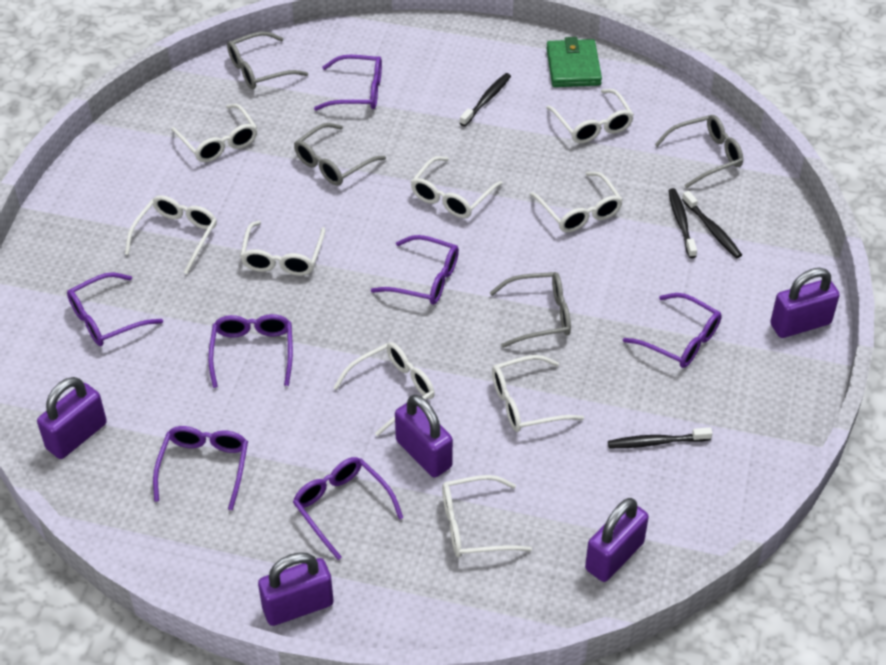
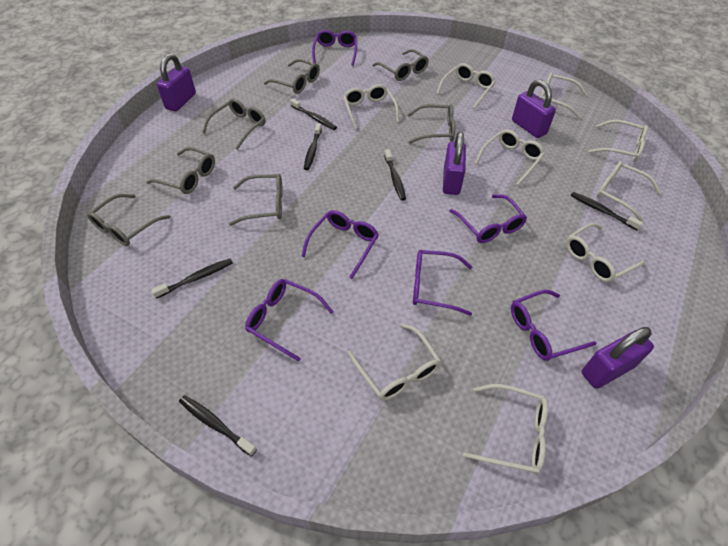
black toothbrush: [460,73,511,126] [608,427,713,448] [669,188,697,258] [682,191,742,258] = 4 -> [151,259,233,299] [179,395,257,456] [290,99,337,130] [304,123,322,170] [384,149,406,201] [571,192,643,230] = 6
green wallet: [547,37,602,87] = 1 -> none = 0
grey glasses: [227,31,308,89] [294,123,386,186] [490,272,571,348] [654,115,743,188] = 4 -> [87,194,171,246] [146,147,215,194] [202,98,266,150] [229,174,283,226] [264,59,320,94] [372,49,429,81] [407,104,455,144] = 7
purple glasses: [67,272,163,346] [153,426,248,510] [208,314,293,388] [293,457,403,560] [314,55,382,111] [371,235,459,305] [623,293,722,368] = 7 -> [245,279,333,362] [301,210,379,279] [312,30,357,66] [413,250,472,316] [449,195,527,243] [511,290,596,361] = 6
purple padlock: [37,377,107,459] [258,552,334,626] [395,395,453,477] [585,498,649,582] [770,268,840,338] = 5 -> [157,53,196,111] [443,132,466,195] [512,80,556,138] [582,327,654,389] = 4

